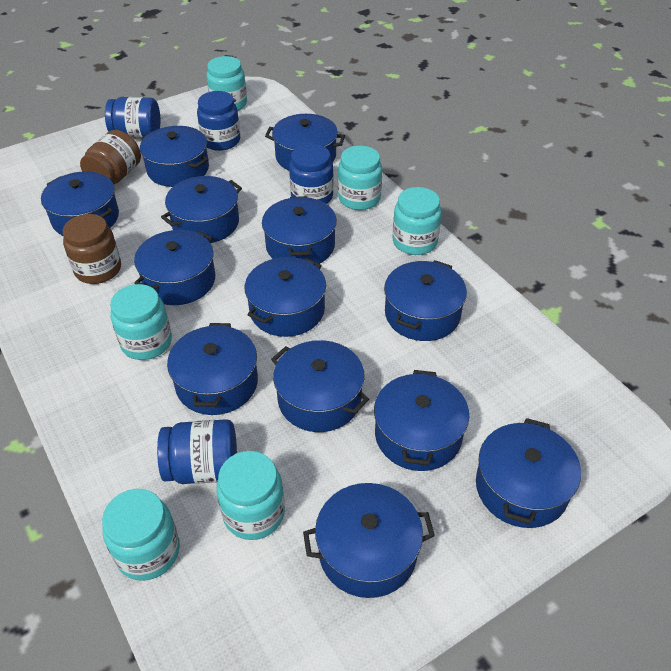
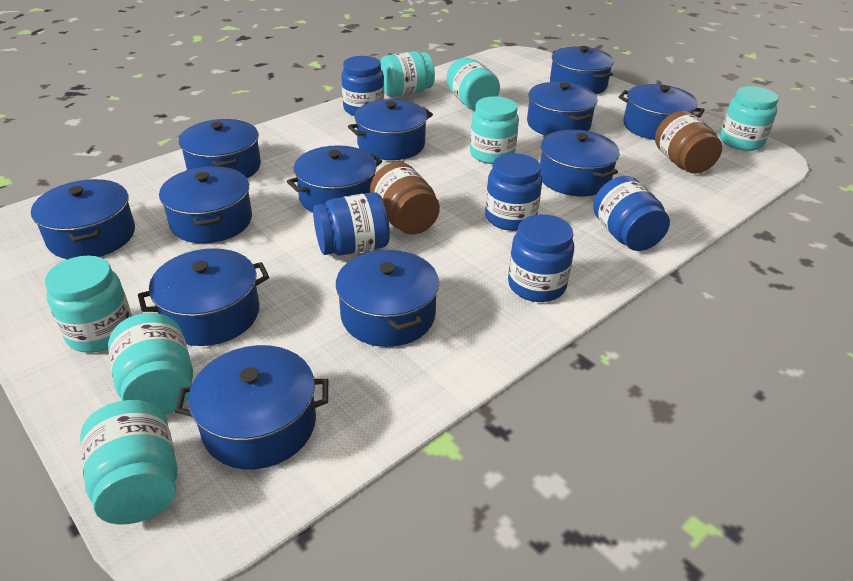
blue jar: [105,97,160,139] [157,419,237,484] [197,91,240,151] [289,144,334,204] = 4 -> [313,192,390,255] [341,56,384,116] [485,153,542,231] [508,214,574,302] [593,176,670,251] = 5
blue pot: [41,171,119,236] [134,230,215,305] [140,126,209,187] [161,176,242,243] [167,323,258,415] [245,257,326,337] [262,196,337,264] [265,114,345,171] [271,340,369,432] [303,483,435,598] [374,370,469,471] [384,260,467,341] [476,418,581,528] = 13 -> [31,179,135,259] [138,248,269,346] [159,166,252,243] [175,345,328,469] [179,119,261,178] [287,145,382,213] [336,249,439,347] [348,99,433,160] [527,82,598,135] [540,130,620,196] [550,46,614,94] [619,84,705,140] = 12
turquoise jar: [102,489,180,581] [110,284,172,360] [206,56,247,111] [216,451,285,540] [338,146,382,210] [393,187,442,255] = 6 -> [45,256,132,353] [80,400,177,524] [108,313,193,415] [380,51,435,97] [447,58,500,111] [470,96,519,164] [720,86,779,151] = 7

